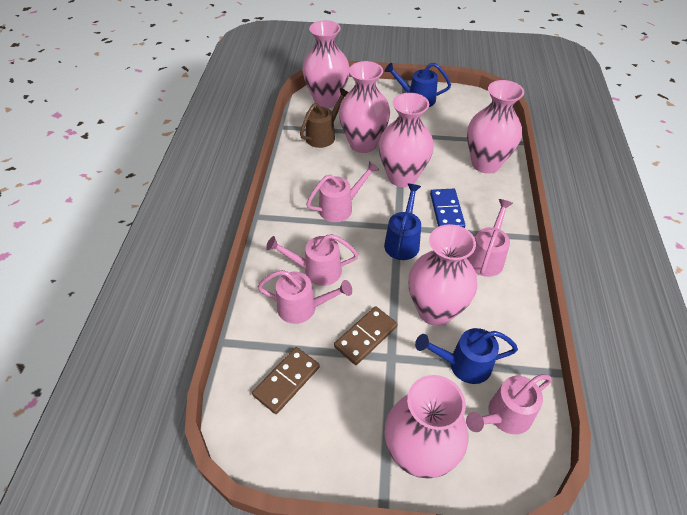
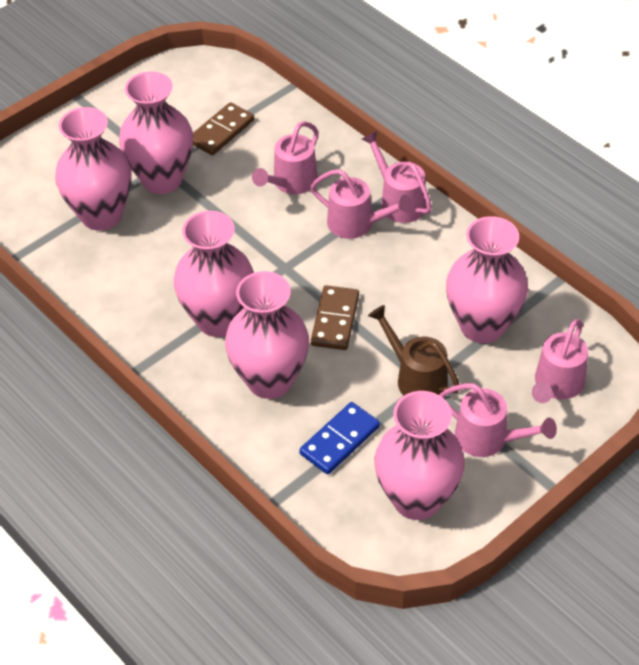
blue watering can: [384,63,451,107] [384,184,421,260] [415,328,518,384] = 3 -> none = 0

